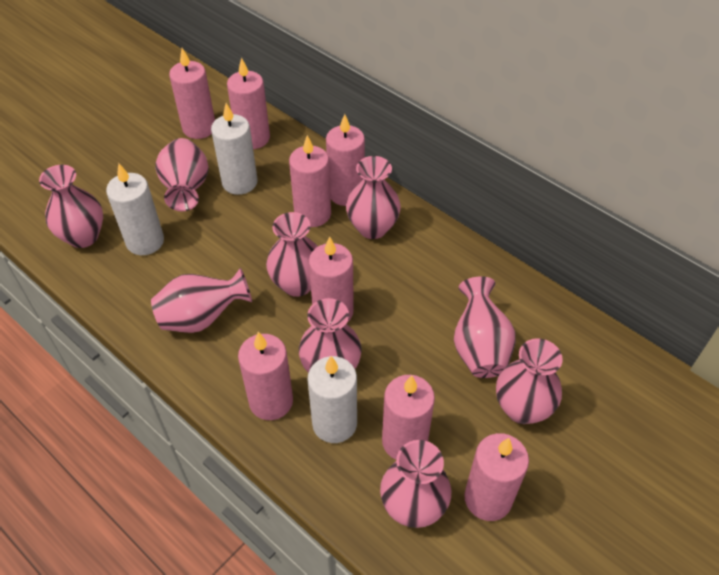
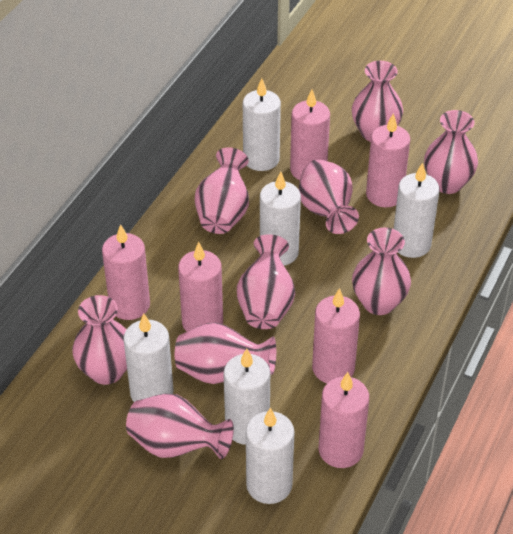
pink candle: [169,48,215,139] [227,57,270,149] [238,332,293,420] [289,135,331,227] [309,237,354,323] [326,114,365,206] [382,375,435,460] [464,433,529,521] = 8 -> [102,224,150,320] [178,242,223,332] [290,89,330,180] [312,288,360,383] [319,372,369,468] [366,113,410,207] = 6
white candle: [106,163,164,255] [211,103,258,195] [307,356,357,443] = 3 -> [123,313,174,402] [224,348,270,445] [243,78,281,171] [246,408,294,504] [260,171,301,266] [394,163,440,258] = 6

